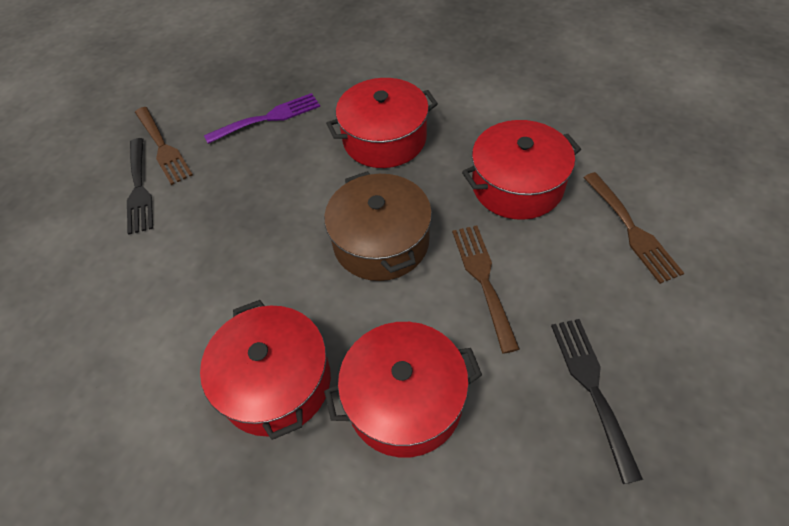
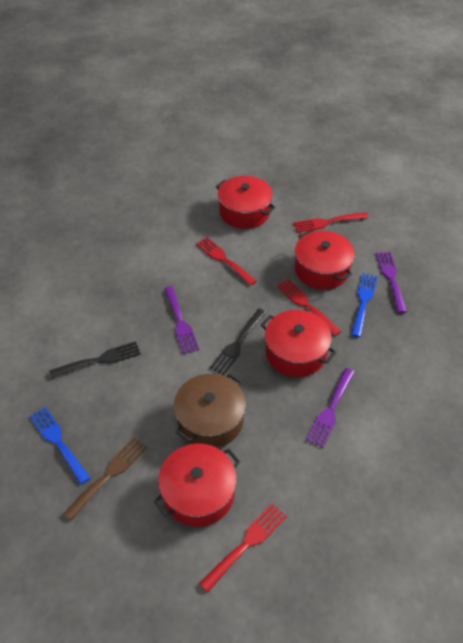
blue fork: none = 0 -> [30,407,91,484] [351,273,378,337] = 2
brown fork: [135,107,193,185] [452,225,520,354] [583,172,684,284] = 3 -> [63,437,147,521] = 1
purple fork: [204,93,320,144] = 1 -> [164,286,199,354] [307,368,355,448] [376,252,407,313] = 3
red fork: none = 0 -> [196,237,257,286] [199,503,287,592] [277,279,342,336] [293,212,369,233] = 4

